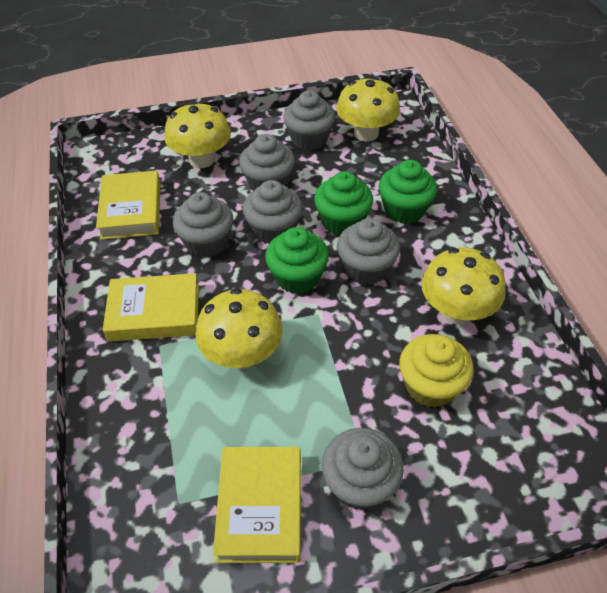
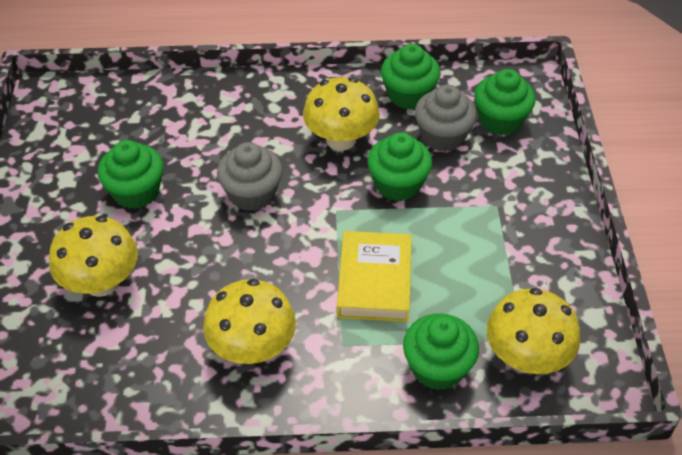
green cupcake: [265,227,329,294] [314,171,373,235] [379,160,437,224] = 3 -> [98,140,164,209] [368,132,432,201] [381,44,441,109] [403,313,479,390] [474,69,536,135] = 5
grey cupcake: [173,192,233,258] [239,134,295,191] [243,180,303,244] [283,91,335,150] [322,428,404,510] [337,218,400,285] = 6 -> [217,142,283,211] [415,85,477,152] = 2
yellow book: [96,171,160,240] [103,273,199,342] [213,447,301,563] = 3 -> [337,231,412,322] = 1
yellow cupcake: [400,334,474,408] = 1 -> none = 0

